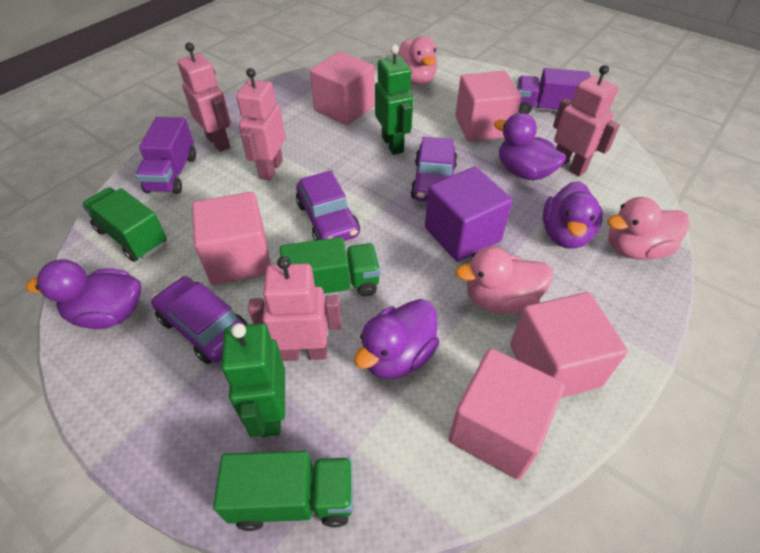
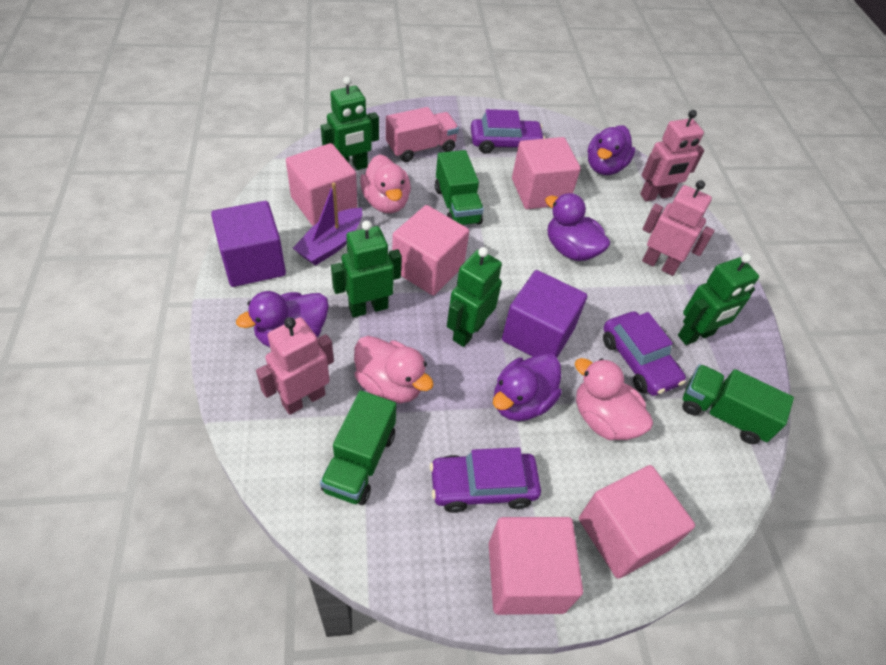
green robot: [221,323,285,437] [375,45,413,155] = 2 -> [321,77,379,170] [331,221,402,318] [447,247,502,347] [678,254,759,345] = 4
pink robot: [177,42,231,152] [236,68,286,181] [248,256,342,361] [553,65,620,176] = 4 -> [256,317,334,415] [640,110,704,202] [642,180,715,276] = 3
pink truck: none = 0 -> [386,107,459,162] = 1
purple boat: none = 0 -> [293,182,362,266] = 1
purple cube: [425,167,513,262] = 1 -> [211,201,286,287] [502,270,587,358] = 2
purple truck: [135,117,196,194] [517,68,590,114] = 2 -> none = 0

